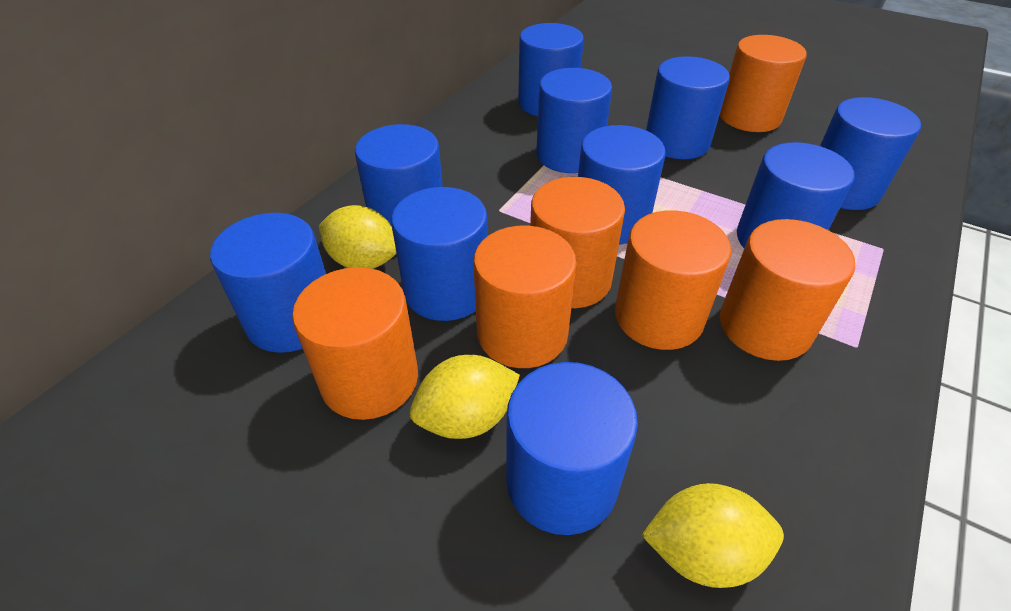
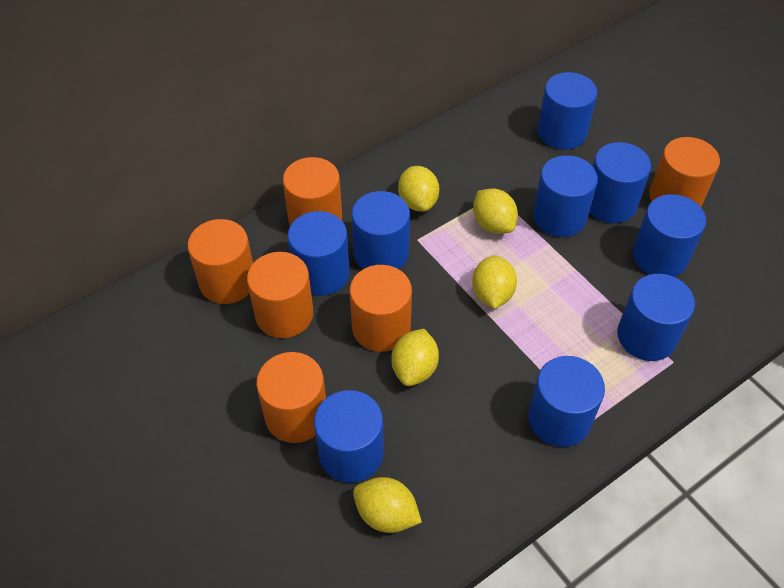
blue cylinder: [210,213,326,353] [355,124,443,226] [391,187,488,321] [506,362,638,535] [518,23,584,116] [536,68,612,173] [578,125,665,244] [646,56,730,159] [737,142,854,248] [820,97,921,210] = 10 -> [287,211,350,296] [314,390,384,483] [351,191,410,269] [528,356,605,447] [533,155,598,237] [537,72,598,150] [589,142,651,223] [617,274,695,361] [633,194,706,277] = 9
yellow lemon: [319,205,396,269] [410,355,520,439] [642,483,784,588] = 3 -> [353,477,422,533] [391,329,439,386] [398,166,439,212] [472,255,517,309] [473,188,518,234] = 5

